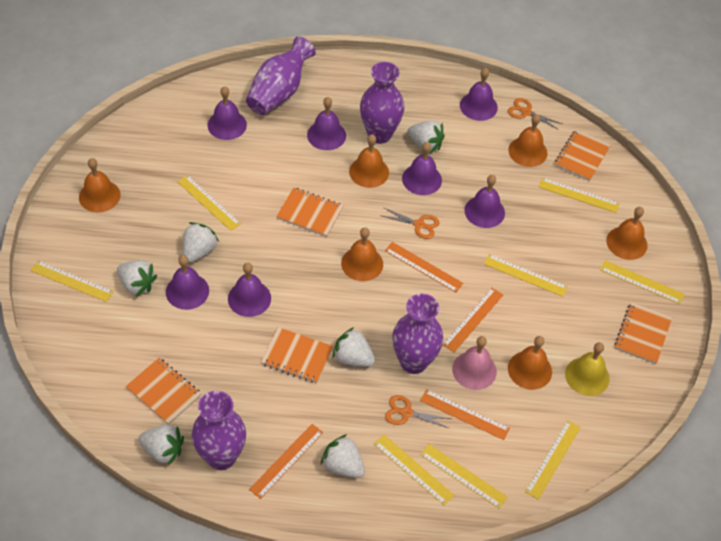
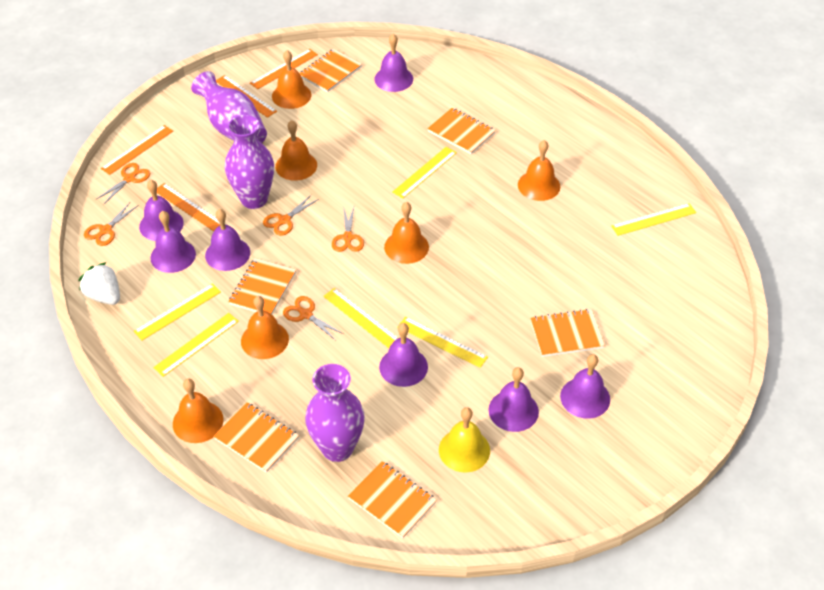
orange notebook: [126,358,202,425] [261,327,333,384] [276,187,343,237] [554,129,611,181] [614,302,672,364] = 5 -> [214,403,299,473] [228,258,296,314] [300,49,362,92] [348,461,437,538] [427,108,496,154] [530,309,605,357] = 6
orange scissors: [380,207,439,239] [385,395,451,428] [508,98,562,130] = 3 -> [84,202,139,246] [95,163,150,205] [263,195,319,236] [283,296,344,341] [332,207,364,252] = 5
pink bell: [452,336,497,390] = 1 -> none = 0
purple vase: [192,391,246,470] [246,36,316,115] [360,62,404,144] [392,294,443,374] = 4 -> [191,71,267,143] [225,115,274,209] [305,364,365,462] = 3
white strawberry: [117,260,157,297] [138,425,184,466] [183,222,219,263] [321,434,365,478] [332,327,375,367] [407,120,445,153] = 6 -> [78,262,120,305] = 1
yellow ruler: [30,260,114,302] [178,175,241,231] [374,434,454,506] [420,444,508,509] [484,254,568,297] [525,420,581,500] [539,177,620,213] [600,260,684,304] = 8 -> [134,283,221,340] [153,313,239,377] [323,288,398,348] [392,147,457,198] [397,317,488,368] [611,203,696,236] = 6

